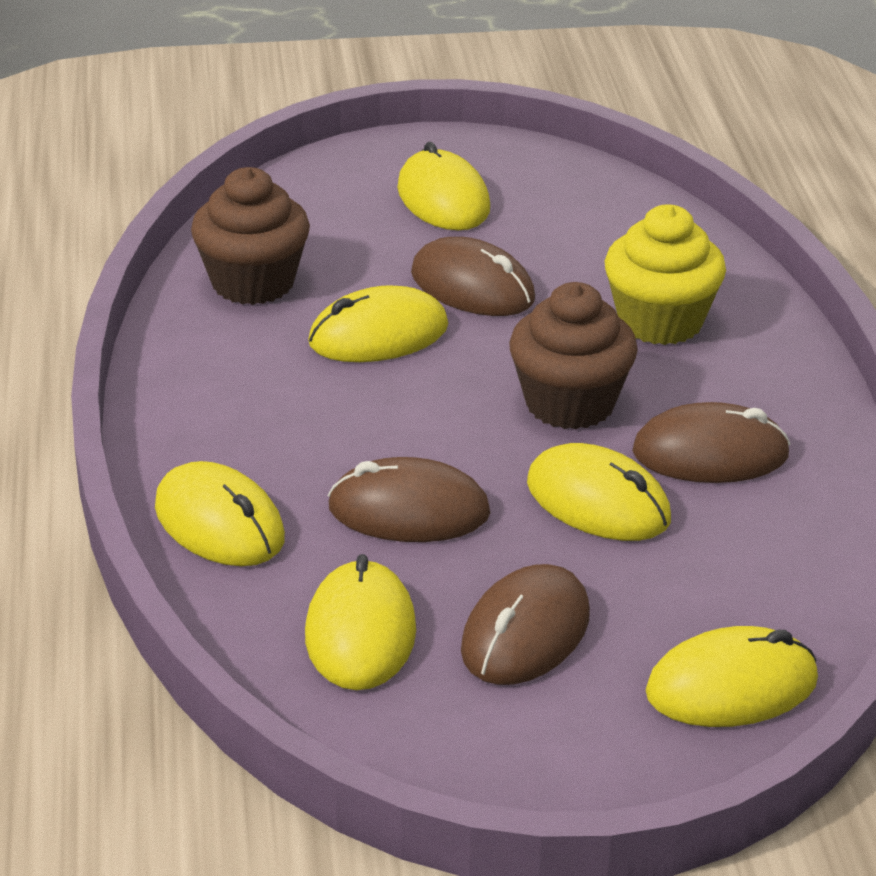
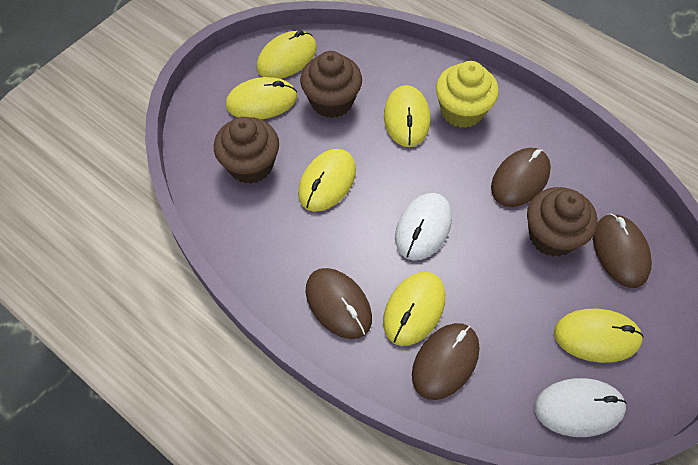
brown cupcake: [191,167,310,305] [509,282,638,429] = 2 -> [214,117,279,184] [300,51,362,118] [527,187,598,257] = 3
white mouse: none = 0 -> [395,193,452,261] [535,378,627,437] = 2

